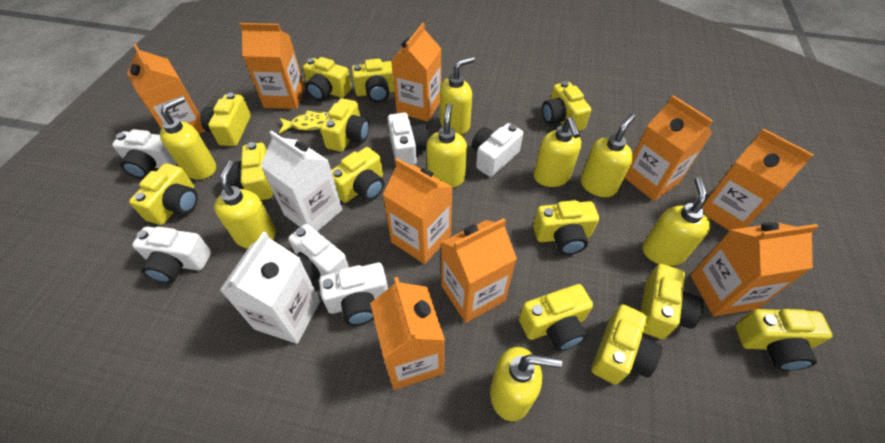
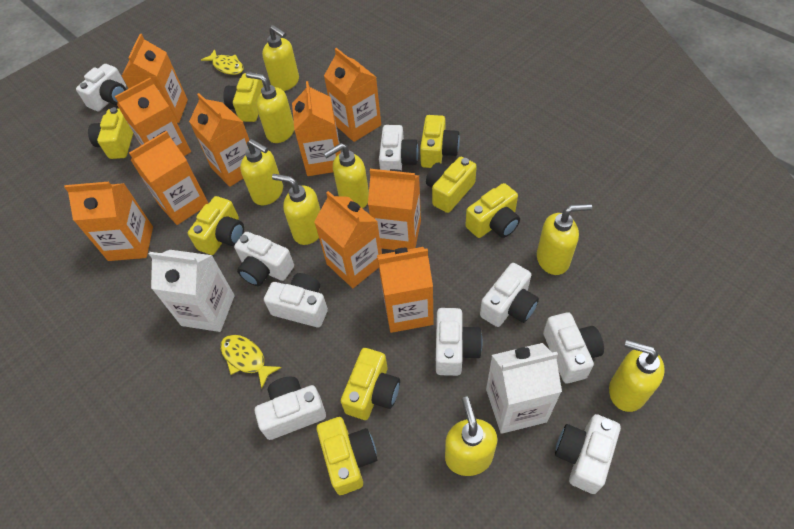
orange carton: [127,44,205,134] [240,23,305,109] [370,277,445,390] [383,158,453,264] [391,23,442,122] [441,218,517,323] [624,95,713,201] [690,223,819,316] [702,129,814,231] = 9 -> [64,182,153,261] [115,78,191,156] [122,34,188,123] [129,131,209,225] [189,93,249,187] [292,81,341,176] [314,191,382,288] [324,48,381,142] [368,169,421,250] [377,247,434,333] = 10
white camera: [112,129,177,179] [132,227,211,283] [288,224,349,283] [319,263,388,326] [387,113,429,165] [472,123,523,177] = 6 -> [76,64,126,111] [234,232,294,286] [255,377,326,440] [264,273,328,327] [379,125,418,172] [436,308,483,376] [480,263,539,327] [543,312,604,383] [555,414,621,494] = 9
yellow camera: [129,163,198,225] [200,93,251,146] [225,142,273,200] [303,57,352,101] [320,98,369,152] [331,147,384,203] [352,58,394,102] [519,284,593,351] [533,200,599,255] [542,81,591,131] [591,304,662,385] [641,264,704,339] [735,309,832,371] = 13 -> [88,107,133,159] [188,196,244,255] [223,72,263,122] [317,417,377,495] [341,348,400,420] [420,115,460,168] [426,157,477,213] [466,183,520,238] = 8
yellow fish: [279,110,328,134] = 1 -> [201,49,244,75] [220,335,282,388] = 2

